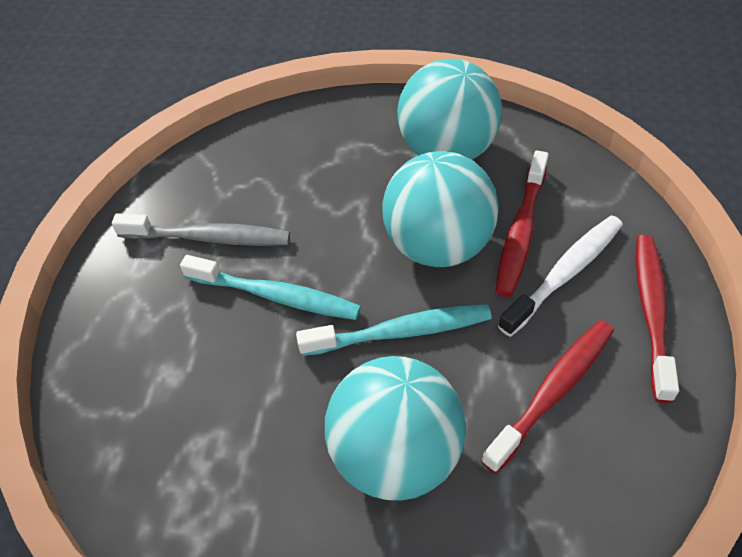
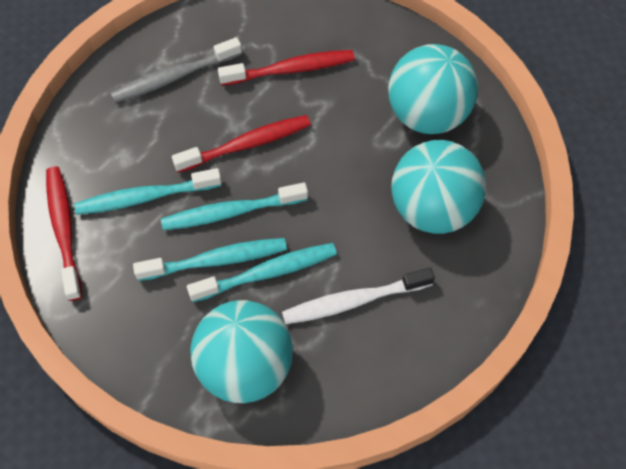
turquoise toothbrush: [180,255,361,320] [296,304,492,356] = 2 -> [74,168,222,215] [133,238,287,281] [161,182,308,230] [187,243,337,302] = 4

